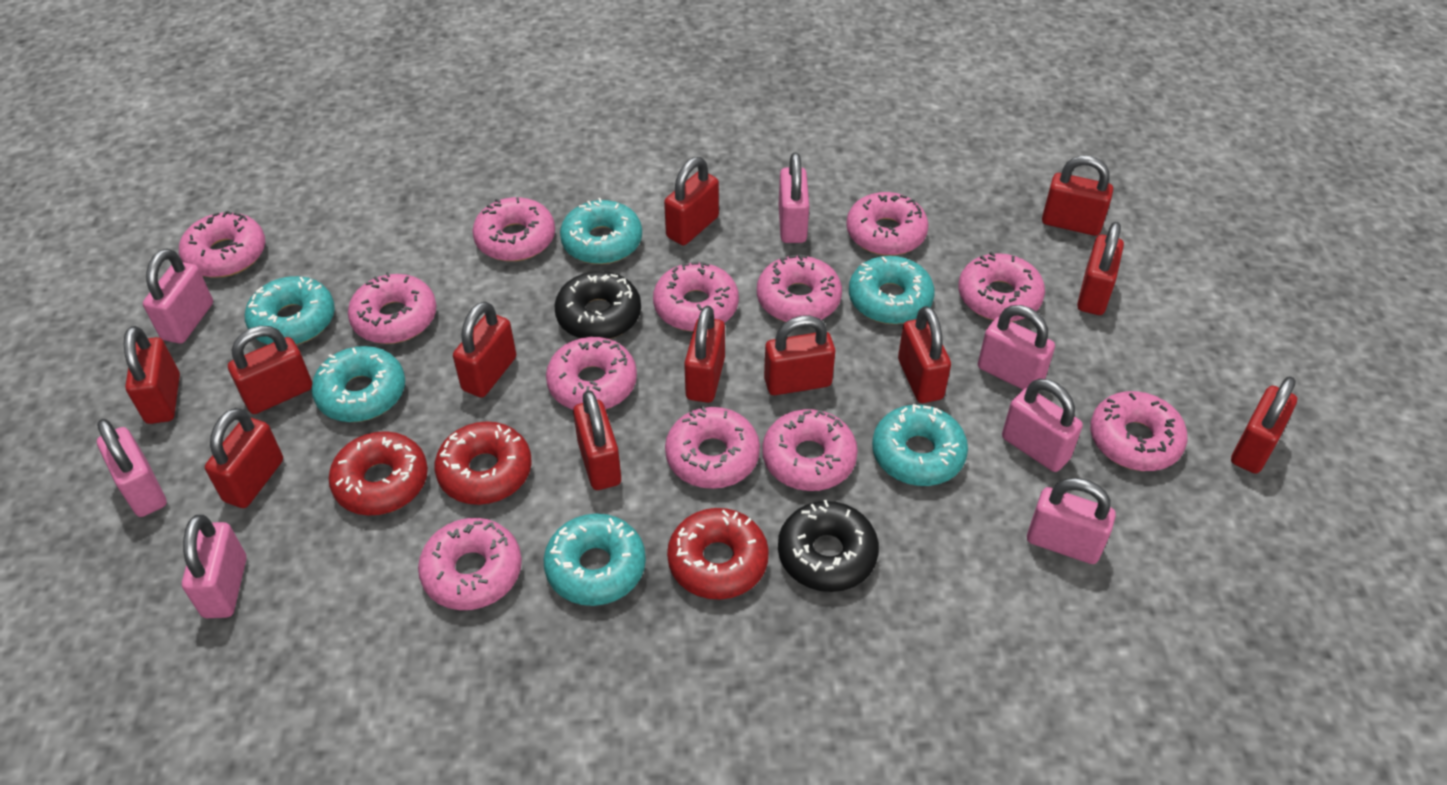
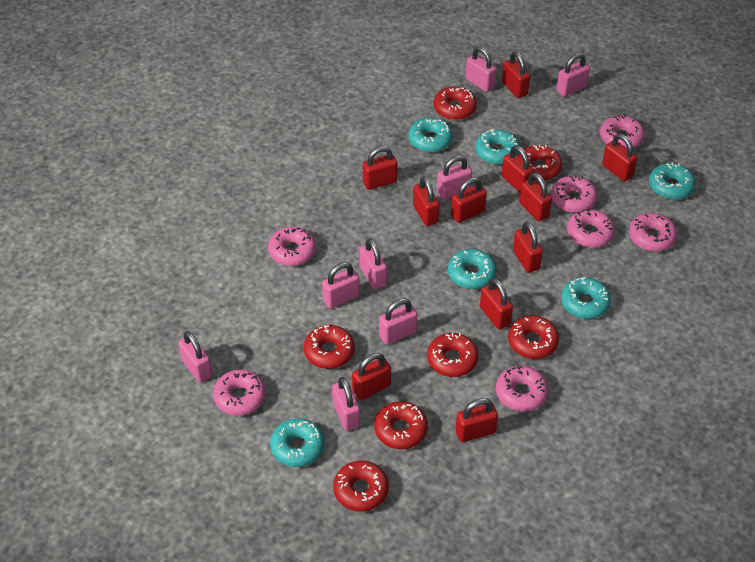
black donut: [554,271,641,339] [778,500,879,592] = 2 -> none = 0
pink donut: [179,211,265,278] [348,272,436,344] [418,518,522,610] [472,197,555,261] [546,337,637,410] [653,262,739,332] [665,406,760,489] [757,255,842,322] [762,409,858,491] [846,192,929,256] [958,251,1045,321] [1090,391,1187,471] = 12 -> [213,369,266,416] [268,227,316,266] [496,366,548,412] [551,175,597,213] [567,209,615,248] [600,114,645,149] [629,213,677,252] = 7
pink padlock: [97,419,167,517] [143,249,213,344] [182,515,246,618] [779,153,809,243] [978,305,1055,390] [1002,379,1083,472] [1027,478,1116,564] = 7 -> [178,331,213,383] [322,262,360,309] [332,377,360,431] [359,238,387,289] [379,298,418,345] [437,155,472,200] [465,47,497,92] [556,53,590,97] = 8
red donut: [328,431,428,516] [435,421,532,505] [667,508,769,600] = 3 -> [304,325,355,369] [333,461,389,512] [374,401,428,449] [427,333,478,377] [434,86,477,120] [508,315,559,359] [519,144,562,181] = 7
red padlock: [124,326,180,424] [205,408,283,508] [228,326,312,414] [453,302,516,398] [573,390,621,490] [664,157,719,245] [684,306,725,403] [764,316,835,395] [898,306,951,403] [1042,156,1113,236] [1077,222,1124,315] [1231,376,1297,474] = 12 -> [352,353,391,400] [363,146,397,190] [413,176,439,226] [451,177,487,223] [456,398,498,442] [480,278,513,330] [502,51,530,98] [502,145,534,192] [513,222,543,273] [519,172,552,222] [602,134,637,181] = 11

